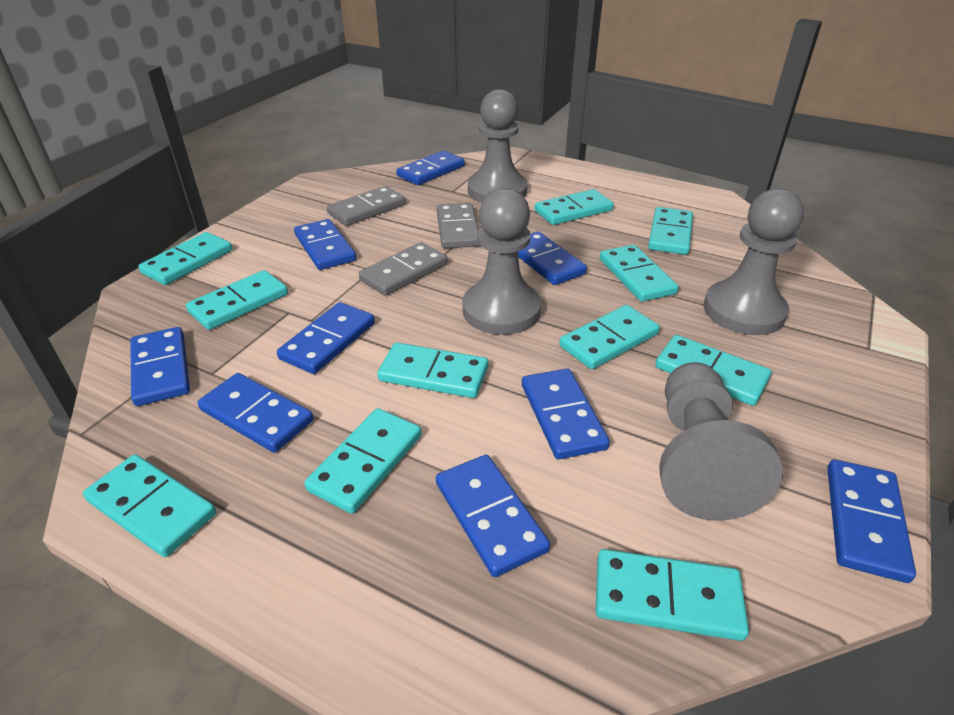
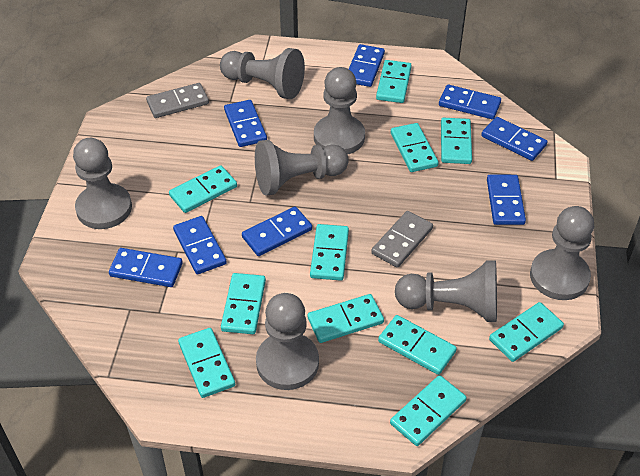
blue domino: [130,327,190,406] [198,373,313,453] [277,302,375,374] [294,219,356,270] [396,151,465,185] [436,455,550,577] [518,232,587,285] [522,369,610,459] [827,459,916,583] = 9 -> [109,248,183,287] [173,216,227,274] [224,100,267,147] [242,207,312,256] [349,44,385,87] [439,84,501,119] [482,117,547,161] [487,175,526,225] = 8
grey domino: [327,186,406,226] [359,242,447,296] [437,203,480,248] = 3 -> [146,83,209,118] [371,211,433,268] = 2
grey pawn: [463,188,541,335] [468,89,528,203] [659,362,783,521] [704,188,804,335] = 4 -> [73,138,132,229] [220,48,305,99] [255,140,349,195] [256,293,319,390] [314,67,365,155] [395,261,497,322] [530,206,594,300] = 7

